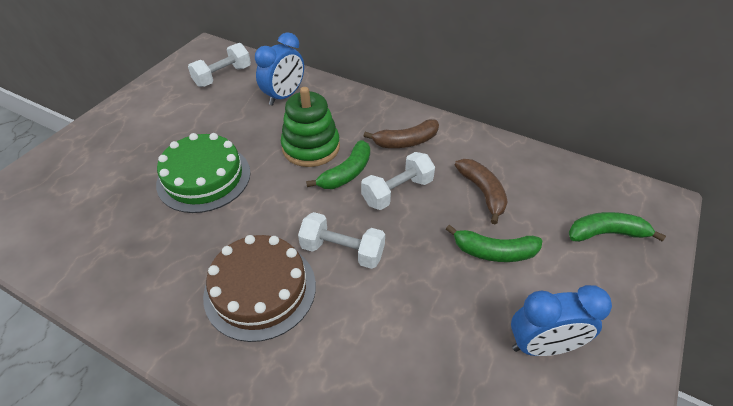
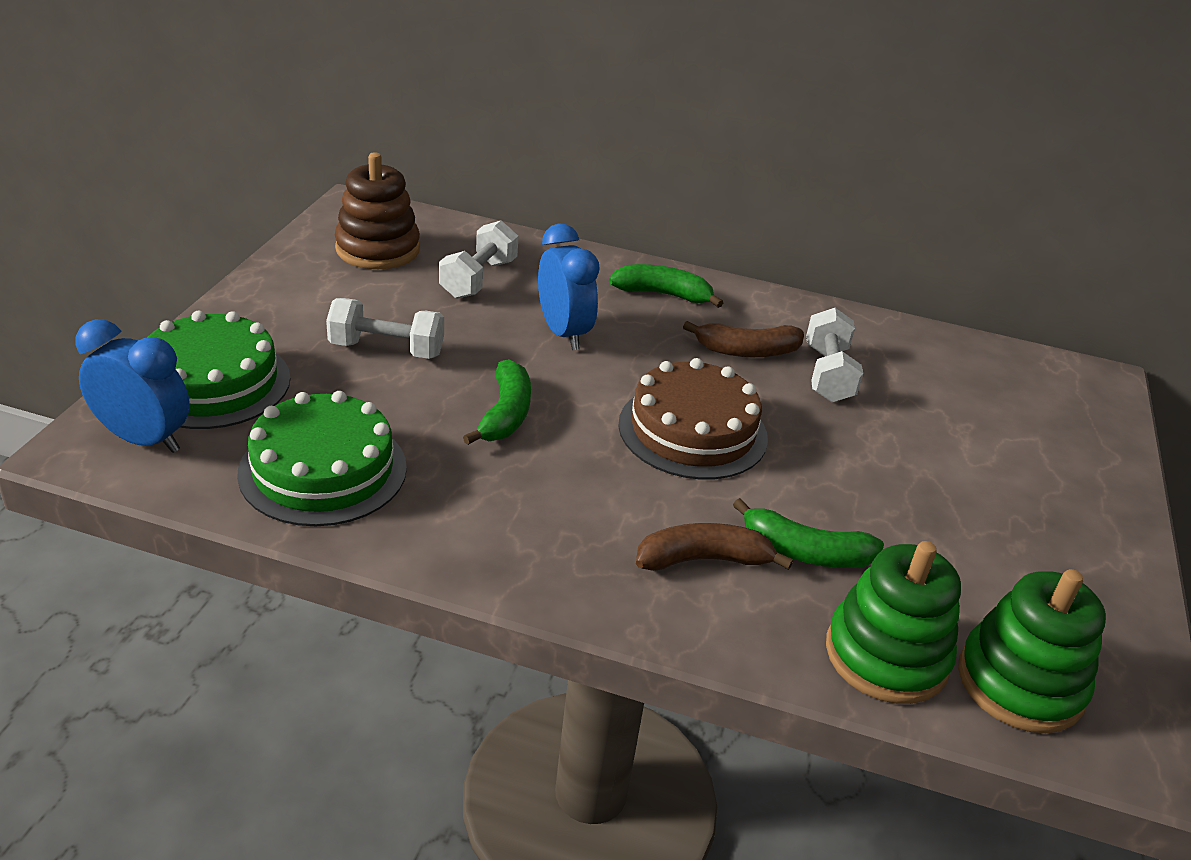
brown stacking toy: none = 0 -> [335,152,420,269] = 1
green cake: [156,133,251,213] = 1 -> [147,311,290,429] [237,391,407,526] = 2
green stacking toy: [281,87,340,167] = 1 -> [826,541,961,704] [958,569,1106,733] = 2

